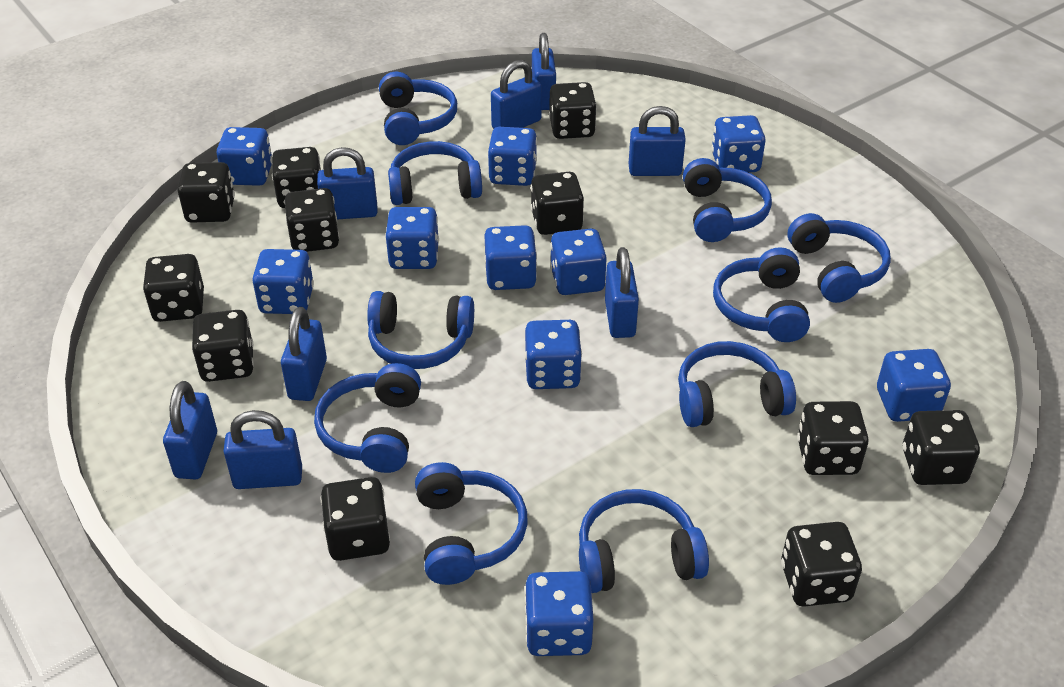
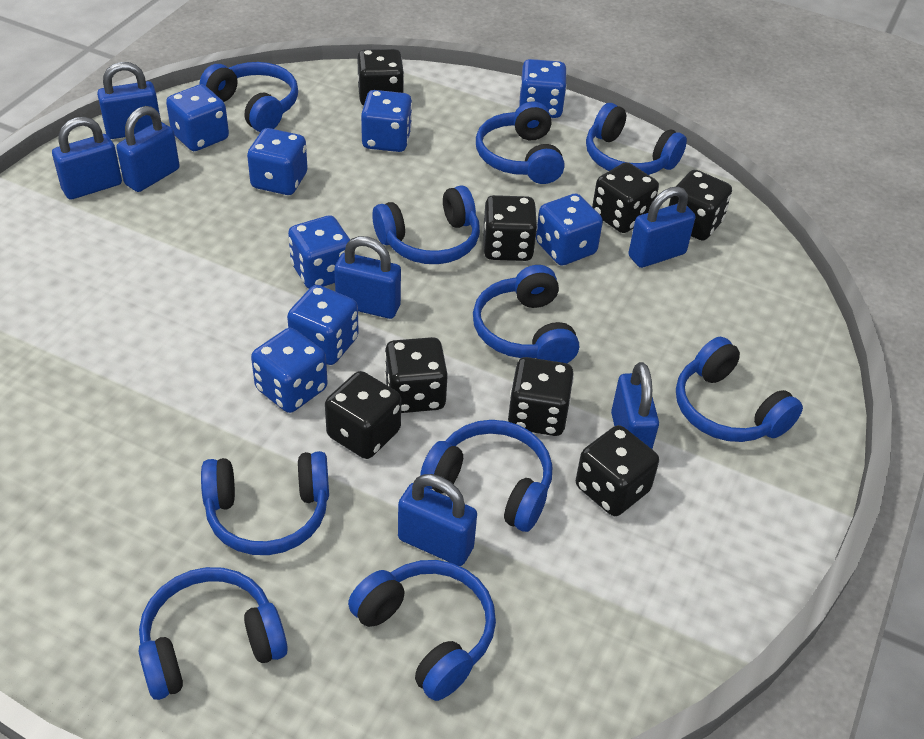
black dice: [143,254,204,322] [177,162,235,223] [192,310,254,382] [272,147,321,208] [285,188,339,252] [321,477,390,561] [531,172,584,235] [549,82,597,139] [781,522,862,607] [797,401,869,475] [903,410,980,485] = 11 -> [325,371,401,459] [357,49,404,106] [385,337,448,413] [483,195,537,261] [508,357,574,436] [576,425,659,516] [592,162,659,233] [669,170,732,241] = 8
blue dice: [216,127,272,186] [252,249,314,314] [385,207,439,269] [484,225,537,290] [488,127,537,186] [525,320,582,389] [525,571,594,656] [550,229,607,295] [712,115,766,173] [877,349,951,422] = 10 -> [166,84,229,151] [247,128,308,195] [251,328,328,413] [287,285,359,365] [288,215,350,289] [361,90,412,152] [519,59,567,118] [536,194,603,265] = 8
blue padlock: [163,381,217,479] [223,410,302,489] [281,307,327,401] [317,147,378,219] [491,60,542,129] [532,33,556,110] [605,247,639,338] [629,106,686,176] = 8 -> [52,117,122,199] [97,62,160,139] [116,106,180,192] [334,236,401,319] [398,474,477,566] [611,362,659,449] [628,187,696,268] = 7

